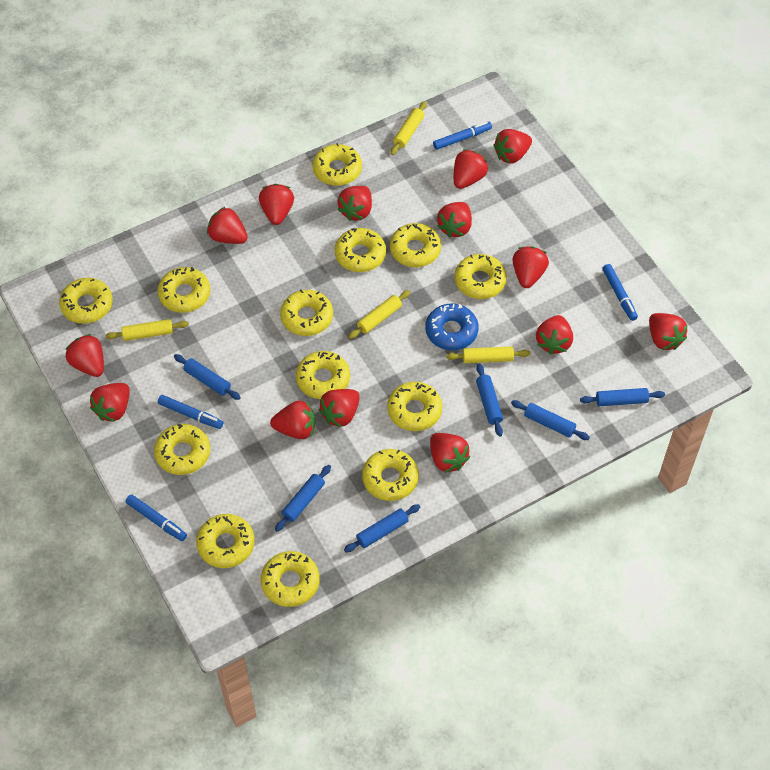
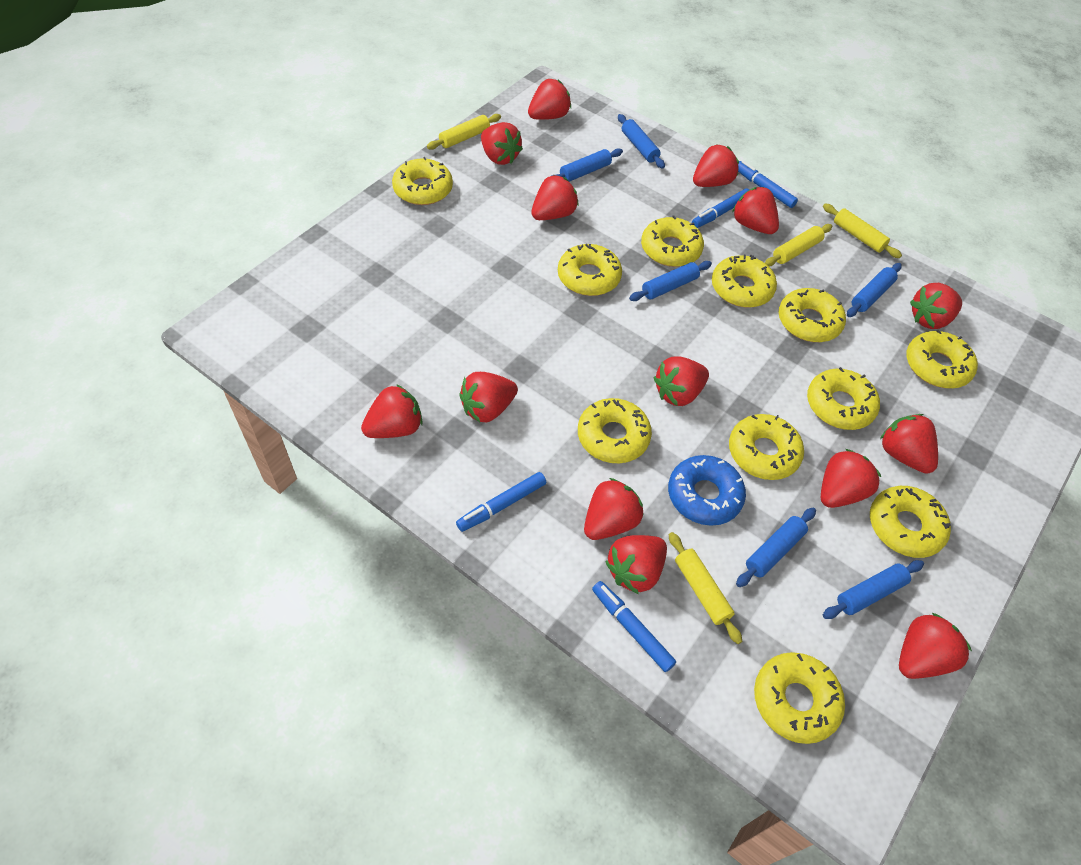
yellow donut: [59,278,113,324] [154,424,210,475] [158,267,210,313] [196,514,254,568] [261,551,320,607] [280,290,333,336] [296,351,350,399] [312,143,362,186] [335,228,386,272] [362,449,419,501] [387,382,442,431] [390,223,441,267] [454,254,507,299] = 13 -> [392,157,453,205] [558,244,622,296] [578,398,652,463] [641,216,704,267] [712,255,777,308] [729,414,804,480] [754,652,845,744] [779,288,846,342] [807,367,880,430] [870,486,951,558] [906,330,978,388] = 11

